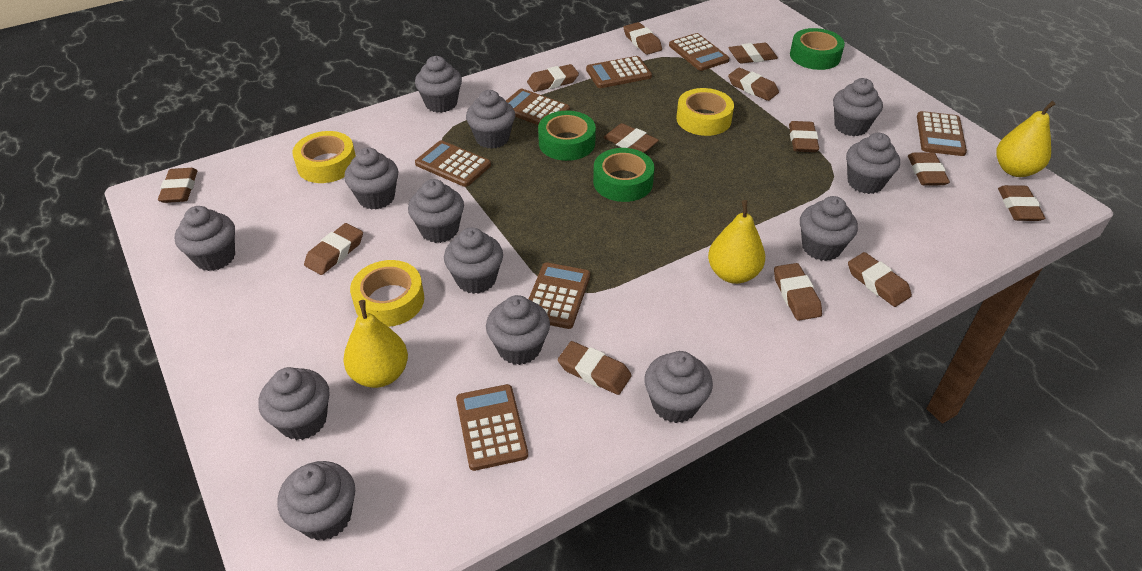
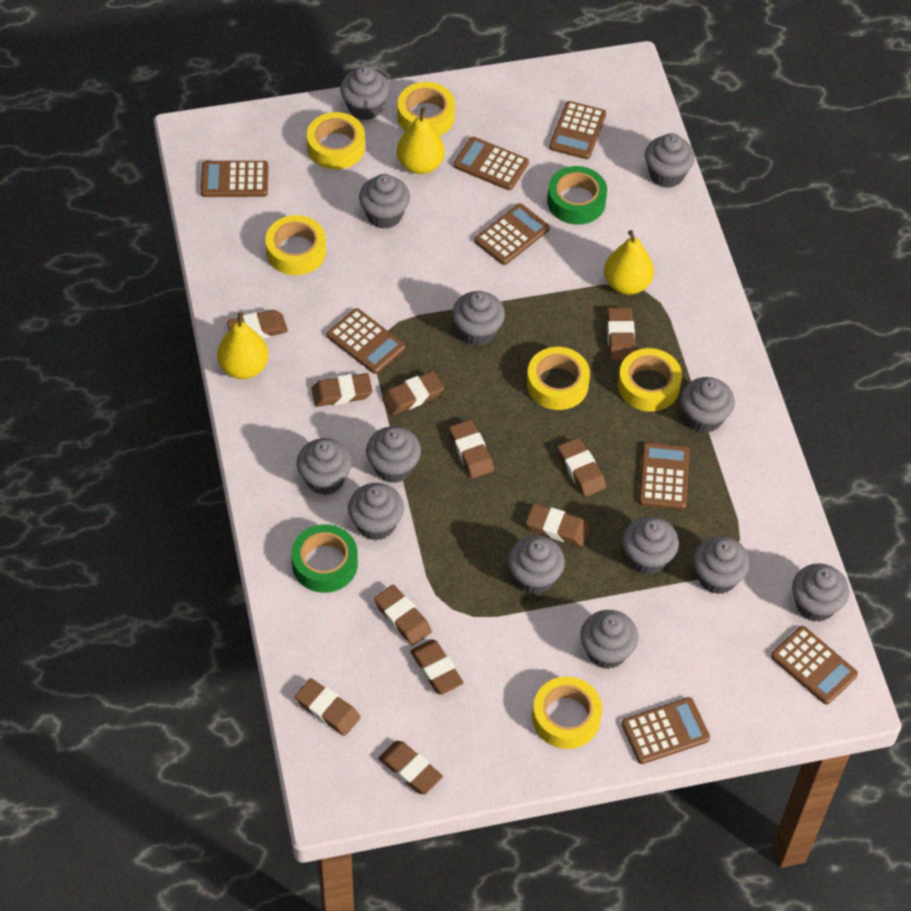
brown calculator: [415,140,491,187] [456,384,528,471] [506,88,570,125] [529,262,590,329] [586,56,652,88] [669,33,729,71] [917,111,967,156] = 7 -> [201,161,269,197] [327,308,405,374] [453,137,529,190] [475,203,550,265] [549,101,606,159] [622,697,710,764] [639,442,690,509] [771,626,858,705] = 8
brown eraser: [158,168,197,203] [304,223,363,275] [527,64,579,92] [558,341,632,395] [603,123,659,153] [623,22,662,55] [728,68,779,101] [729,43,778,64] [774,263,822,321] [789,121,819,152] [848,252,912,307] [908,152,950,185] [998,185,1046,221] = 13 -> [226,310,288,339] [295,678,360,736] [311,373,373,407] [374,585,432,646] [378,741,443,794] [382,371,444,415] [410,639,464,695] [449,420,494,479] [526,504,590,547] [558,438,606,497] [607,308,635,361] = 11
green tape: [538,111,596,161] [593,148,655,202] [790,28,845,70] = 3 -> [291,524,358,593] [547,166,607,225] = 2
yellow tape: [293,131,356,183] [350,260,424,327] [676,88,734,136] = 3 -> [265,215,326,275] [307,112,365,170] [398,82,455,136] [527,347,590,410] [532,677,602,749] [618,348,682,411] = 6

